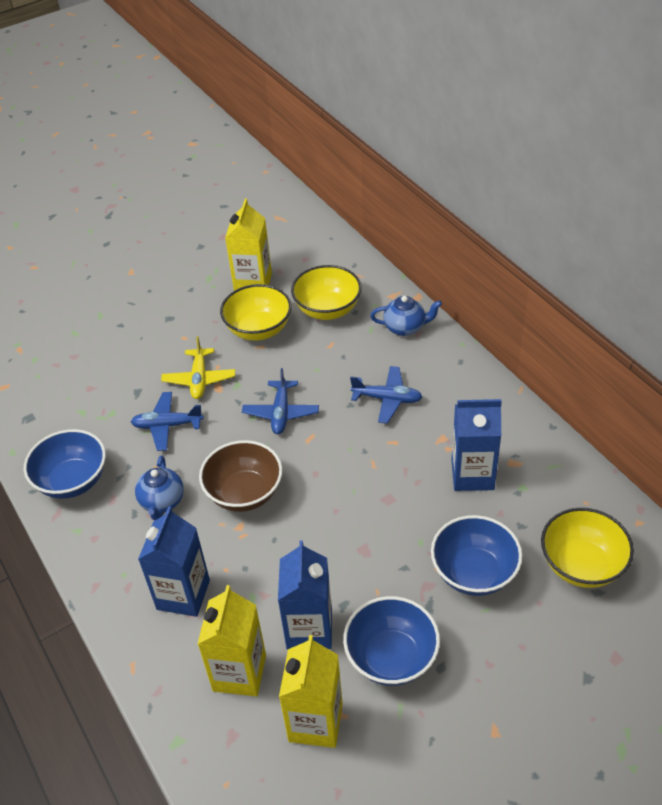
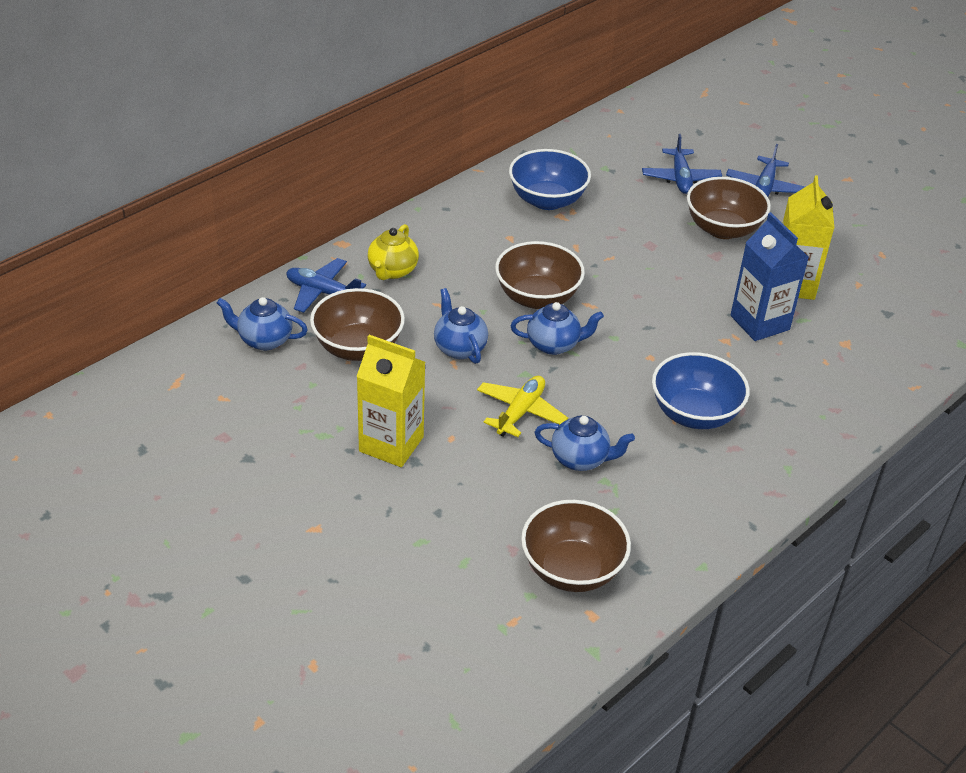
blue bowl: [24,429,106,499] [343,596,440,686] [431,515,522,596] = 3 -> [509,149,591,210] [652,352,750,429] = 2
blue carton: [138,507,210,617] [278,540,332,650] [451,399,502,491] = 3 -> [730,212,809,341] = 1
blue teapot: [135,456,184,521] [370,296,442,336] = 2 -> [217,297,308,351] [434,288,488,364] [510,302,604,355] [535,415,635,471] = 4
brown bowl: [199,440,282,512] = 1 -> [310,288,405,361] [495,241,585,309] [521,500,631,592] [687,177,771,239] = 4
yellow bowl: [220,284,291,341] [291,265,361,320] [541,508,634,588] = 3 -> none = 0
yellow carton: [198,585,266,696] [225,199,272,291] [279,635,343,748] = 3 -> [356,335,425,467] [783,175,834,300] = 2
yellow teapot: none = 0 -> [368,224,419,280] = 1

